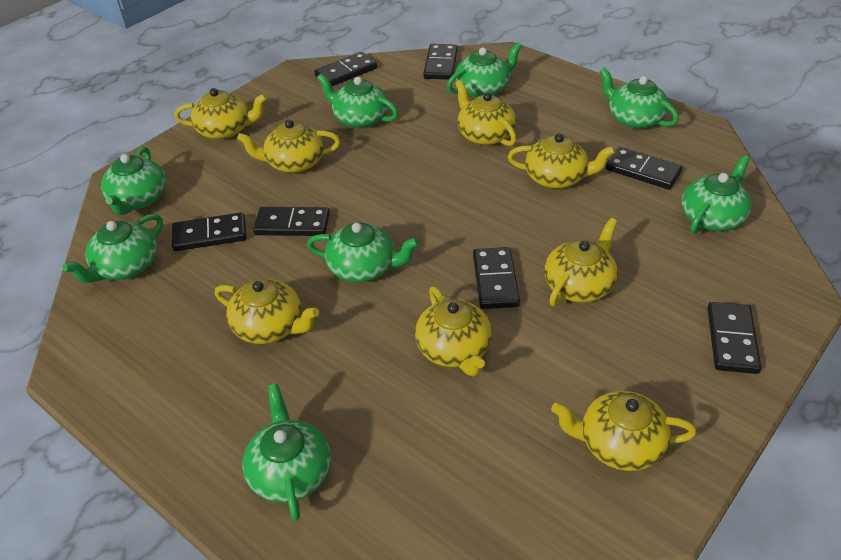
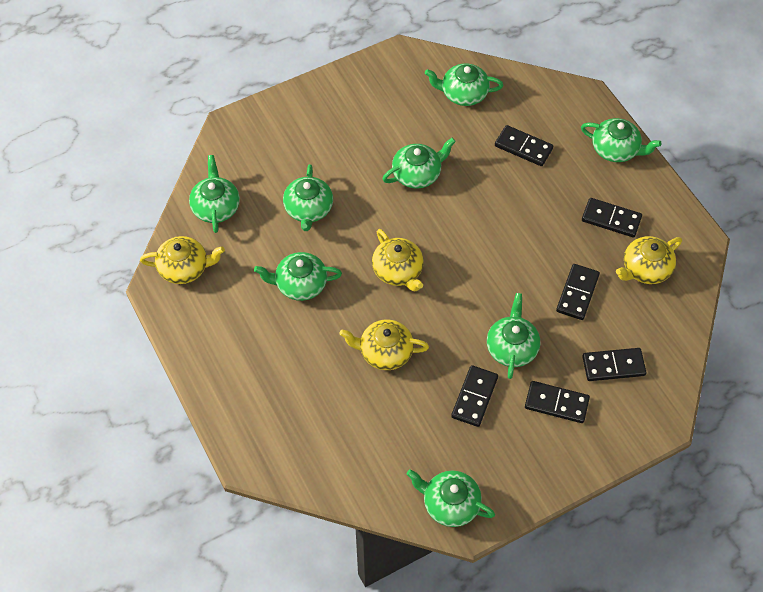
black domino: [172,212,246,251] [253,207,330,236] [314,52,377,86] [423,44,458,80] [473,247,520,309] [606,147,682,190] [707,302,761,374] = 7 -> [451,365,498,427] [495,125,553,166] [525,381,590,423] [556,264,600,320] [582,198,642,237] [582,348,646,381] = 6
yellow teapot: [174,88,267,140] [215,279,319,344] [237,119,340,173] [415,286,492,377] [455,80,517,146] [508,133,615,189] [544,218,618,306] [551,391,697,471] = 8 -> [140,236,225,284] [339,320,429,370] [372,229,424,292] [616,236,682,284] = 4

